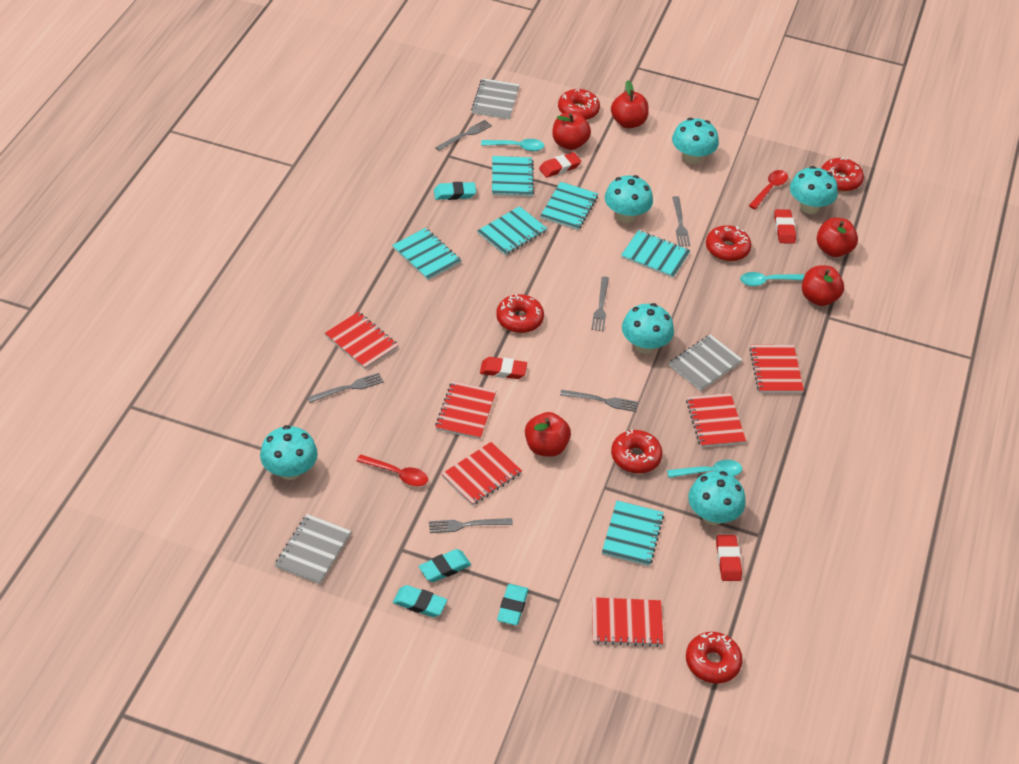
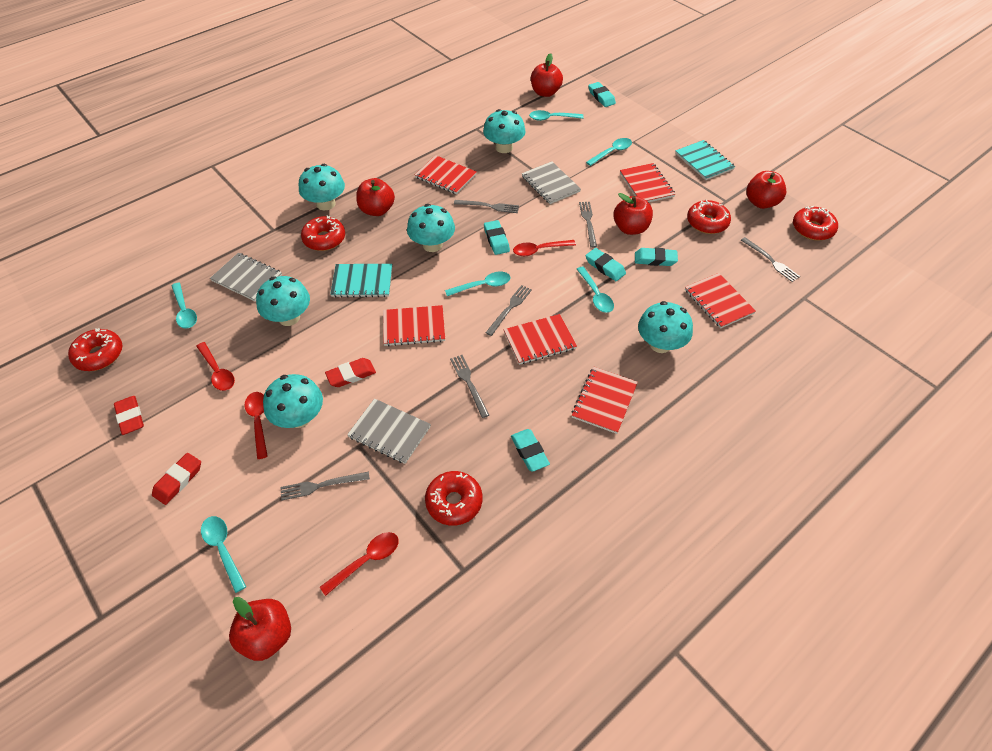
red donut: [496,294,544,333] [558,89,600,120] [611,429,663,473] [686,632,743,684] [706,225,752,261] [821,157,864,191] = 6 -> [68,328,122,371] [301,215,345,251] [425,471,482,526] [687,200,731,234] [793,206,838,241] = 5
red eraser: [480,357,527,379] [539,152,581,178] [716,535,742,581] [774,209,796,244] = 4 -> [114,396,144,435] [152,453,201,505] [325,358,376,387] = 3
red spoon: [357,454,428,486] [749,170,788,209] = 2 -> [196,342,235,391] [245,392,268,459] [320,532,399,596] [513,240,576,256] = 4
turquoise eraser: [393,585,447,617] [419,549,471,582] [434,182,476,200] [497,584,529,625] = 4 -> [484,220,510,255] [511,429,550,472] [586,248,626,281] [588,82,616,107] [635,248,678,266] = 5
turquoise notebook: [392,228,461,280] [477,206,547,256] [492,156,534,197] [540,182,598,230] [602,501,664,567] [621,230,690,278] = 6 -> [330,264,392,298] [675,140,735,180] = 2
turquoise spoon: [481,139,544,151] [667,460,742,478] [740,272,805,286] = 3 -> [172,283,197,329] [201,516,246,593] [445,272,511,296] [529,110,584,121] [577,267,614,313] [586,138,632,166] = 6

